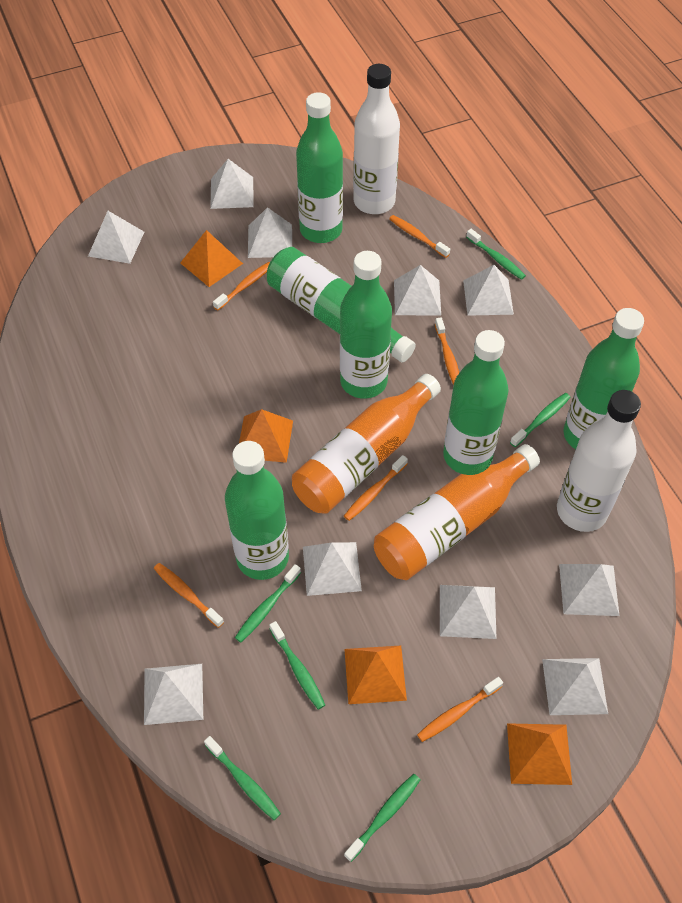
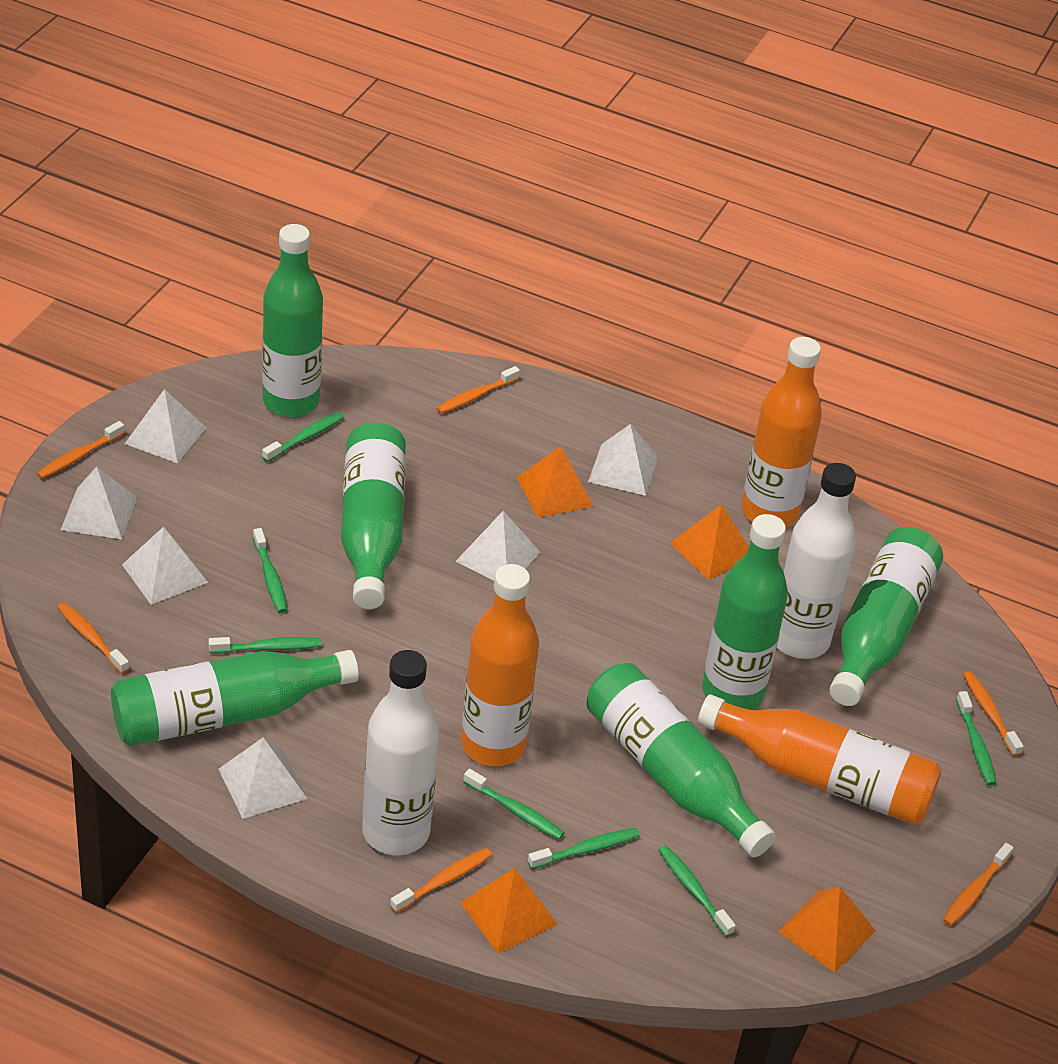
green toothbrush: [204,736,281,820] [235,564,301,642] [269,621,325,710] [344,774,420,862] [466,229,526,280] [510,393,571,447] = 6 -> [209,637,322,653] [253,528,287,613] [262,412,344,462] [463,769,564,840] [528,828,639,869] [659,845,736,937] [956,691,997,786] = 7
orange bottle: [292,374,441,514] [374,444,540,580] = 2 -> [461,564,539,766] [698,694,941,825] [741,337,822,527] = 3
white pyramid: [88,211,144,264] [144,664,203,725] [210,159,254,209] [248,207,292,258] [303,542,362,596] [394,265,441,315] [440,585,497,639] [463,265,514,316] [542,658,608,715] [559,564,620,616] = 10 -> [61,466,137,540] [122,527,208,605] [125,389,206,463] [218,737,308,819] [456,511,541,581] [588,424,658,496] = 6

